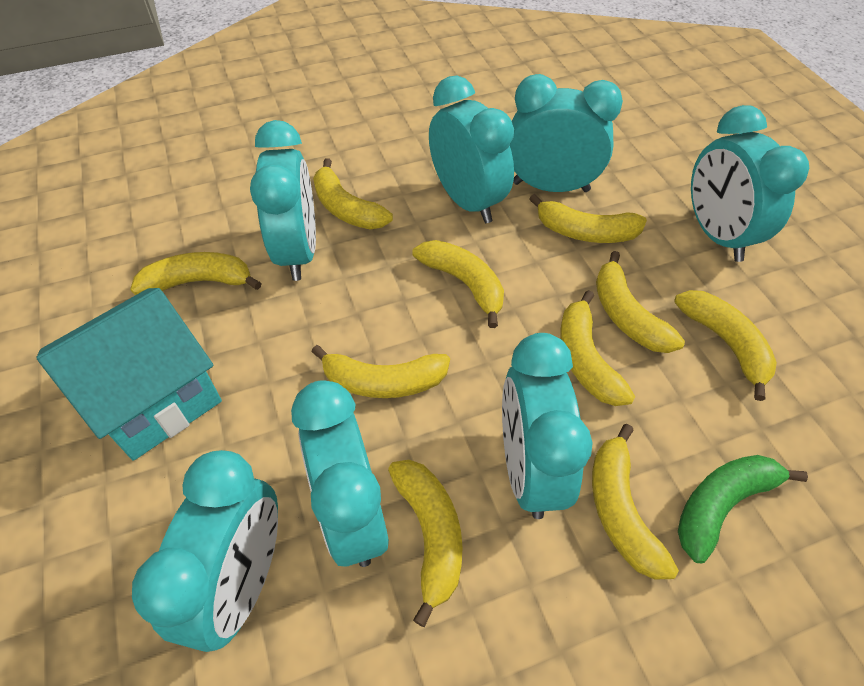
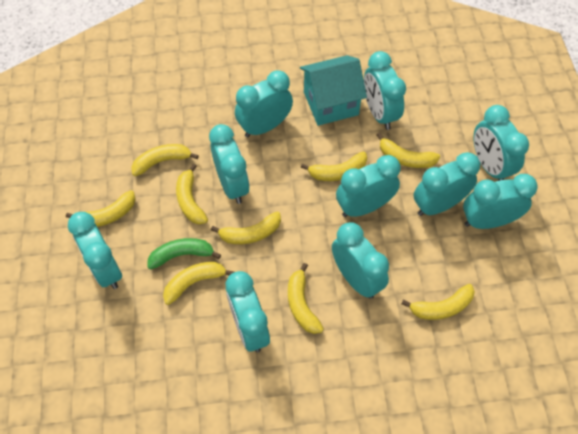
turquoise clock: [132,450,278,652] [250,120,316,281] [291,381,389,567] [429,76,514,223] [502,333,593,519] [510,74,623,192] [691,105,809,262] = 7 -> [68,212,122,289] [209,124,249,204] [225,271,270,352] [235,70,293,137] [332,222,389,299] [336,155,400,217] [364,51,406,130] [413,152,480,216] [463,174,538,229] [473,105,529,181] = 10
yellow banana: [130,252,262,295] [311,345,450,398] [313,158,393,230] [388,460,463,627] [413,240,504,328] [529,194,647,243] [560,290,635,406] [592,424,679,580] [596,251,685,353] [674,290,777,401] = 10 -> [66,190,136,227] [131,144,199,176] [163,262,234,305] [176,164,208,224] [211,211,281,244] [288,263,324,334] [301,151,367,181] [377,133,440,168] [401,284,475,320] = 9

